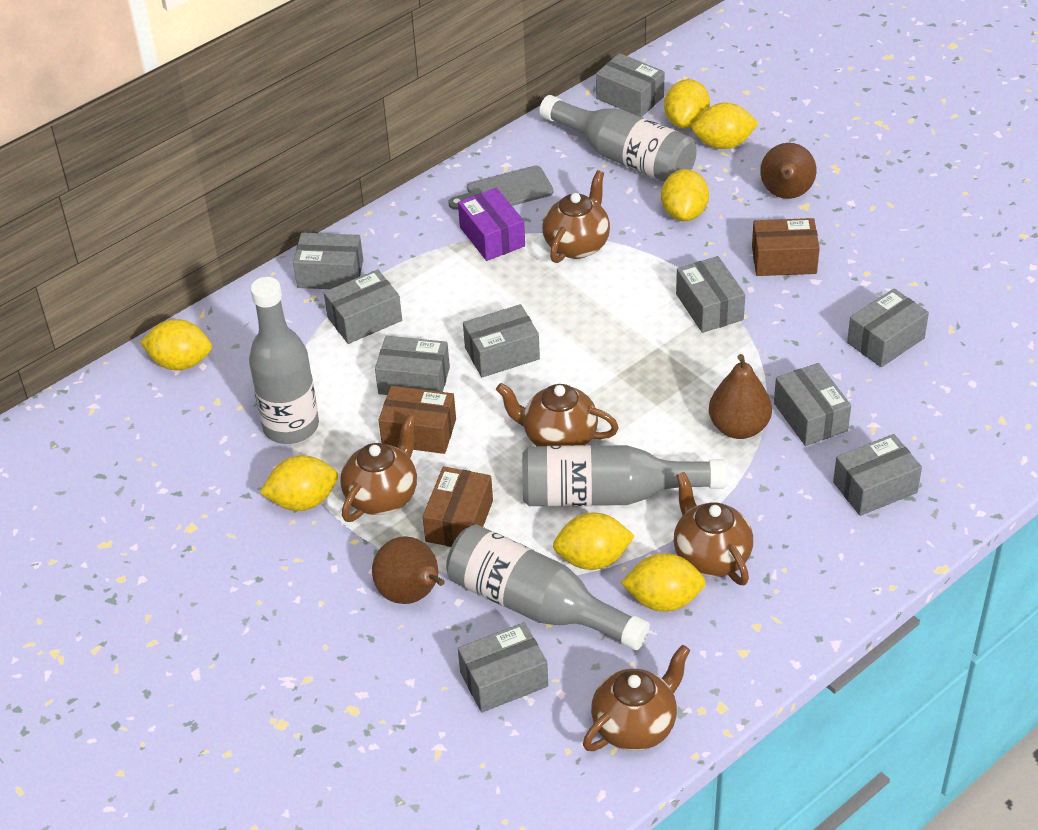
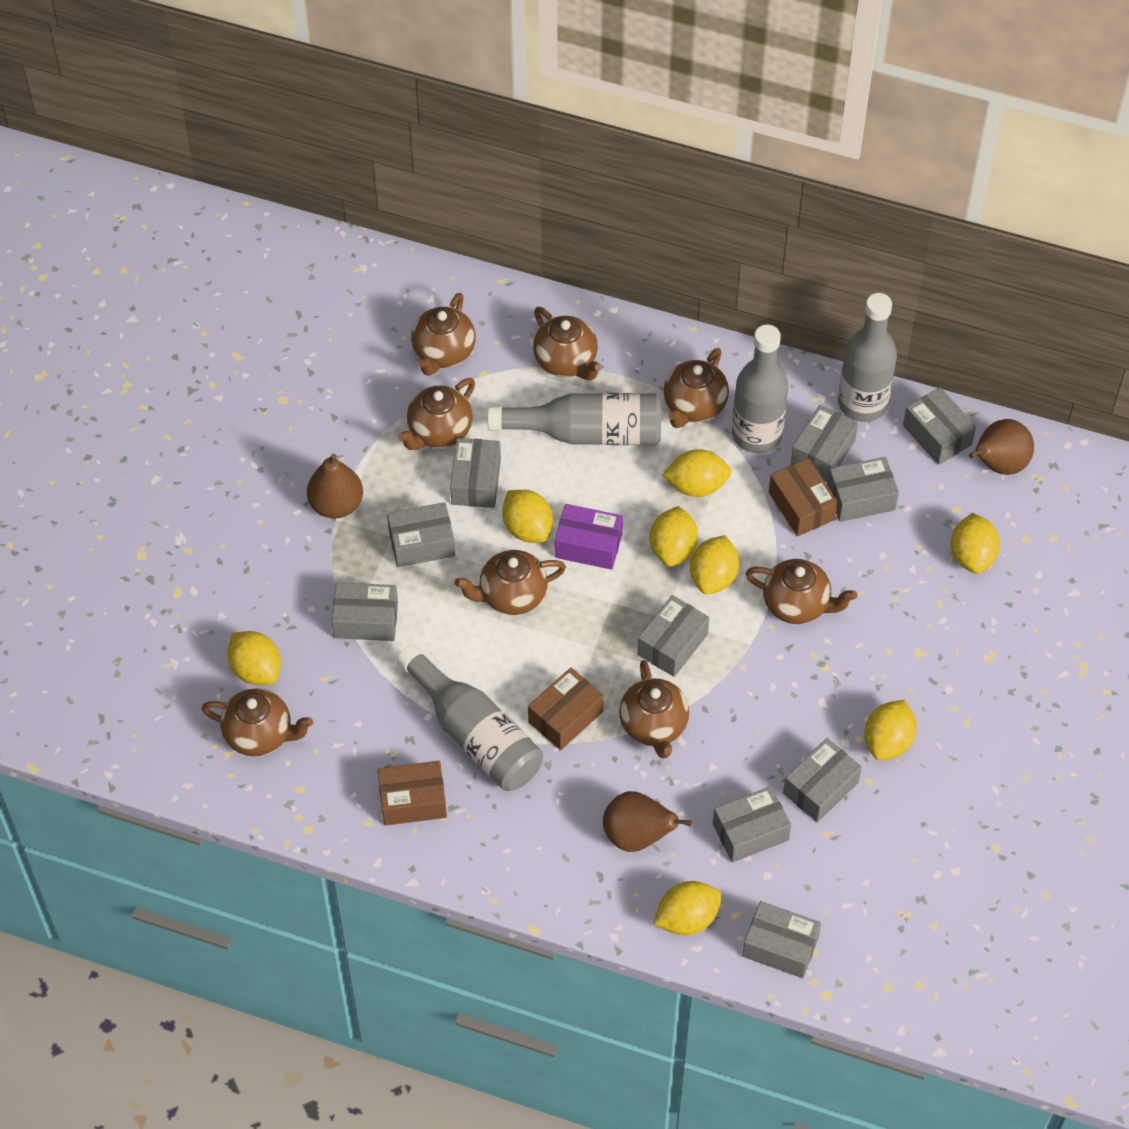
brown teapot: [340,415,417,522] [496,383,619,446] [542,170,610,263] [583,645,690,751] [674,472,753,585] = 5 -> [201,688,313,756] [398,378,475,450] [411,293,476,376] [454,550,566,615] [533,307,601,380] [619,660,689,758] [664,348,729,428] [745,559,857,624] = 8
grey cutting board: [448,166,553,210] = 1 -> none = 0
yellow lemon: [140,319,212,370] [260,455,338,511] [553,512,635,570] [621,553,706,612] [661,169,709,221] [664,79,710,128] [692,103,759,149] = 7 -> [228,631,281,685] [502,490,553,543] [650,506,698,567] [653,881,722,935] [662,449,731,497] [690,535,739,594] [865,700,917,760] [951,513,1000,574] = 8

